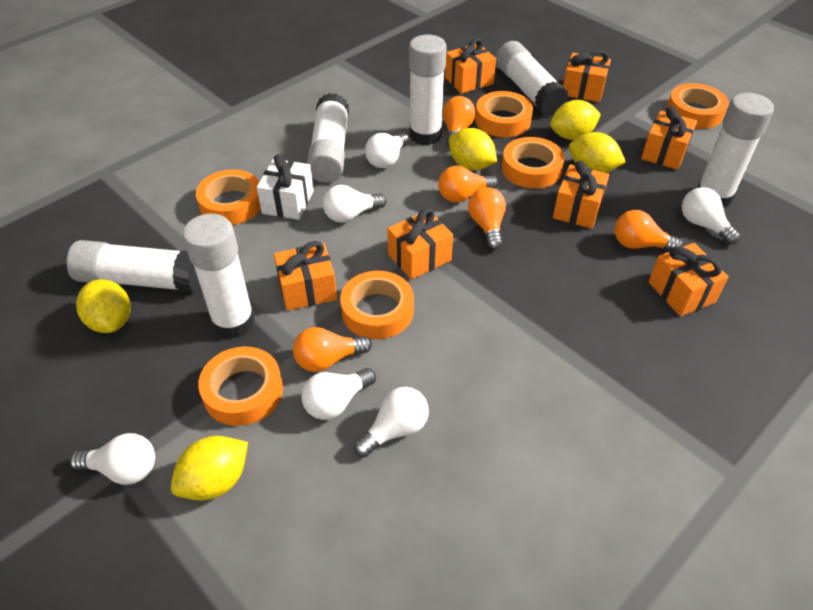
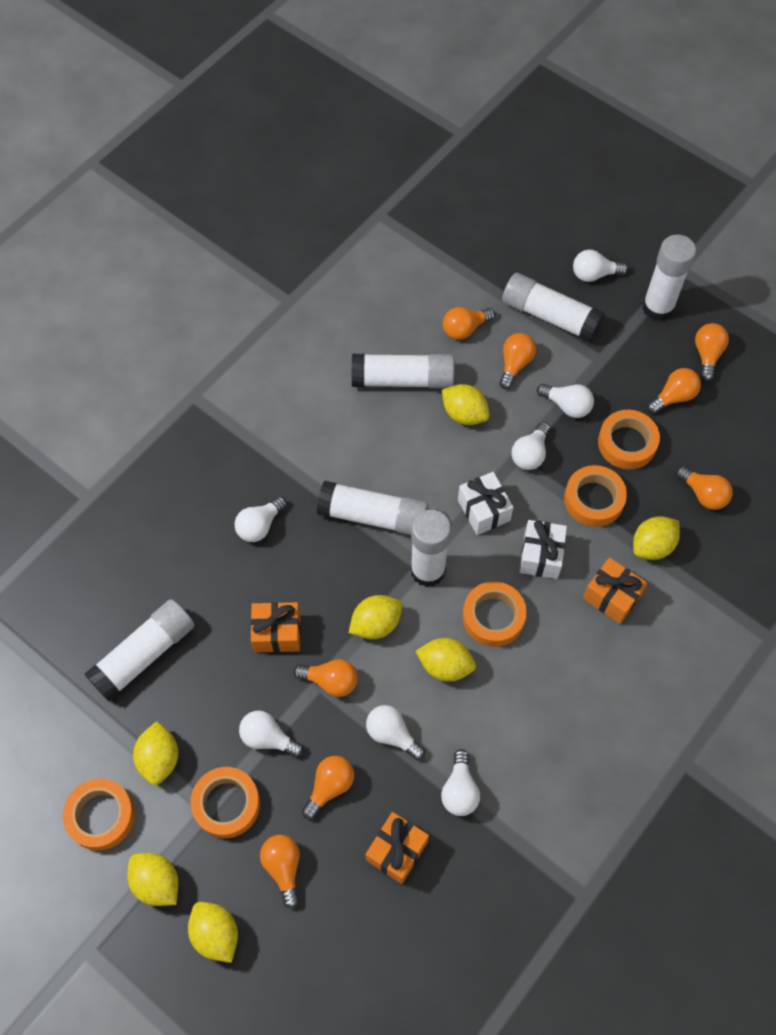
orange gift: [274,241,337,311] [387,208,453,280] [445,38,496,94] [553,161,609,229] [563,50,611,102] [641,106,697,170] [648,243,729,316] = 7 -> [250,602,301,653] [366,812,429,884] [583,558,647,624] = 3
orange light bulb: [293,327,372,372] [438,166,498,202] [443,96,476,148] [468,187,506,250] [615,210,683,251] = 5 -> [260,835,300,909] [293,659,358,697] [302,756,354,819] [443,307,495,340] [499,333,536,389] [647,368,701,414] [676,466,733,510] [695,323,729,381] = 8
orange tape: [196,170,261,225] [198,347,283,426] [340,271,414,339] [475,91,533,137] [502,137,565,189] [667,83,729,129] = 6 -> [63,779,135,851] [190,767,260,838] [462,581,527,647] [564,465,627,527] [598,410,660,469] = 5
white gift: [257,154,314,220] = 1 -> [458,472,513,535] [519,520,567,579] = 2
white light bulb: [70,433,155,485] [301,368,376,420] [323,185,387,223] [354,387,429,457] [365,132,409,168] [682,187,740,244] = 6 -> [235,496,287,542] [239,710,303,757] [366,705,425,760] [441,749,480,816] [511,422,550,470] [537,384,594,418] [573,250,628,282] = 7
yellow lemon: [76,279,130,333] [171,436,248,500] [449,128,497,170] [550,100,601,140] [569,132,626,173] = 5 -> [127,853,179,906] [133,721,179,785] [188,902,238,963] [349,595,402,639] [416,638,476,682] [442,384,489,425] [633,516,680,560] = 7

